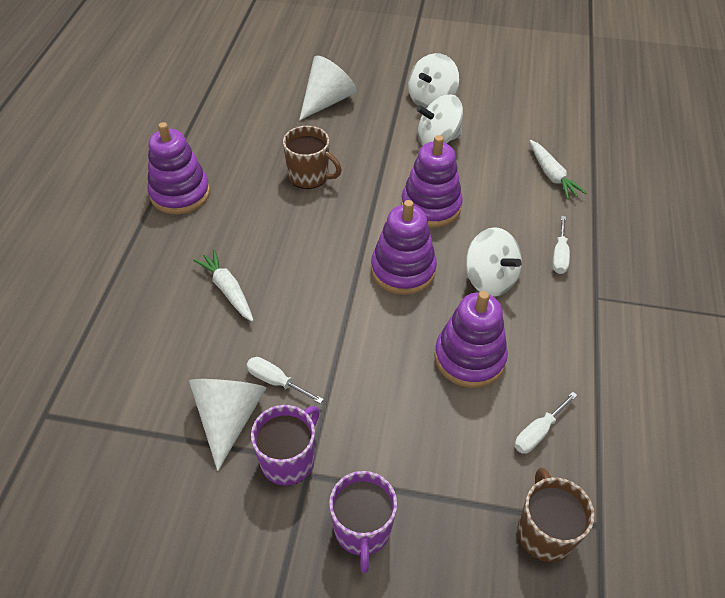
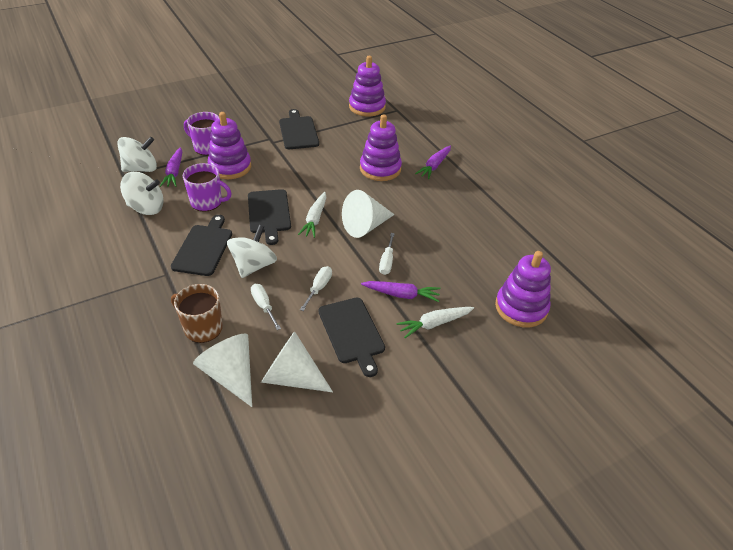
black cutting board: none = 0 -> [171,215,232,276] [248,189,291,245] [279,109,319,149] [319,298,385,377] = 4
brown mug: [283,126,342,189] [517,468,594,562] = 2 -> [171,284,223,343] = 1
purple carrot: none = 0 -> [160,147,182,187] [361,281,440,302] [415,146,451,179] = 3
white cone: [189,379,267,471] [299,56,357,121] = 2 -> [193,334,252,407] [261,331,333,392] [342,190,395,238] = 3

